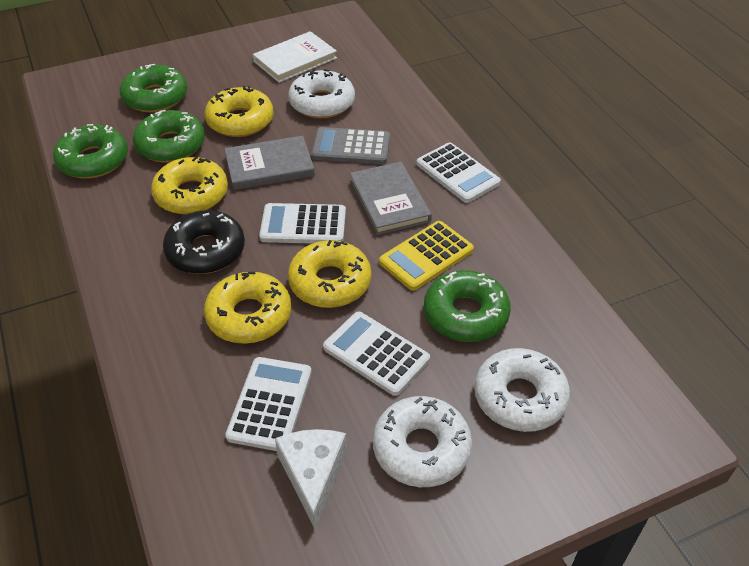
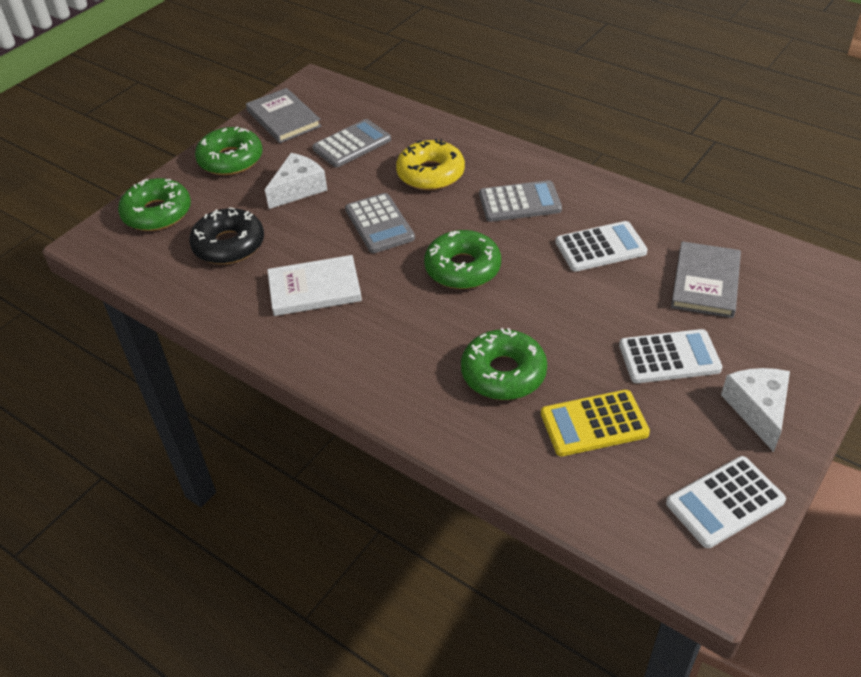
grey calculator: [311,127,390,164] = 1 -> [312,119,391,167] [345,193,415,253] [479,180,562,222] = 3
white calculator: [225,357,312,451] [259,203,346,243] [323,312,430,396] [416,142,501,203] = 4 -> [555,221,648,272] [619,329,722,383] [666,456,786,548] = 3
white cheese: [275,429,347,530] = 1 -> [265,153,327,209] [721,368,790,452] = 2
white donut: [288,69,355,118] [373,396,472,487] [474,348,570,432] = 3 -> none = 0
yellow donut: [151,156,228,214] [204,272,291,344] [205,85,274,137] [288,240,371,308] = 4 -> [396,138,465,190] = 1

